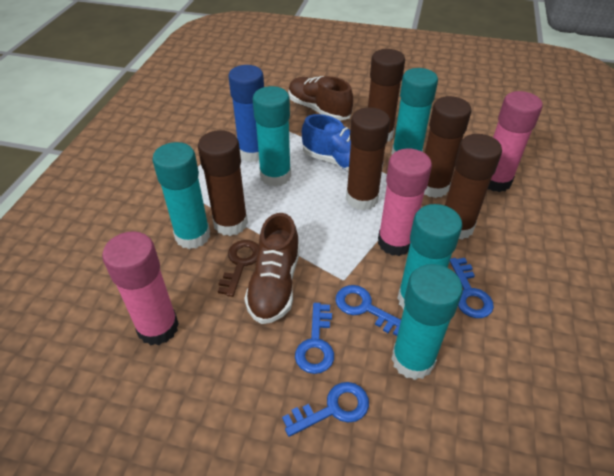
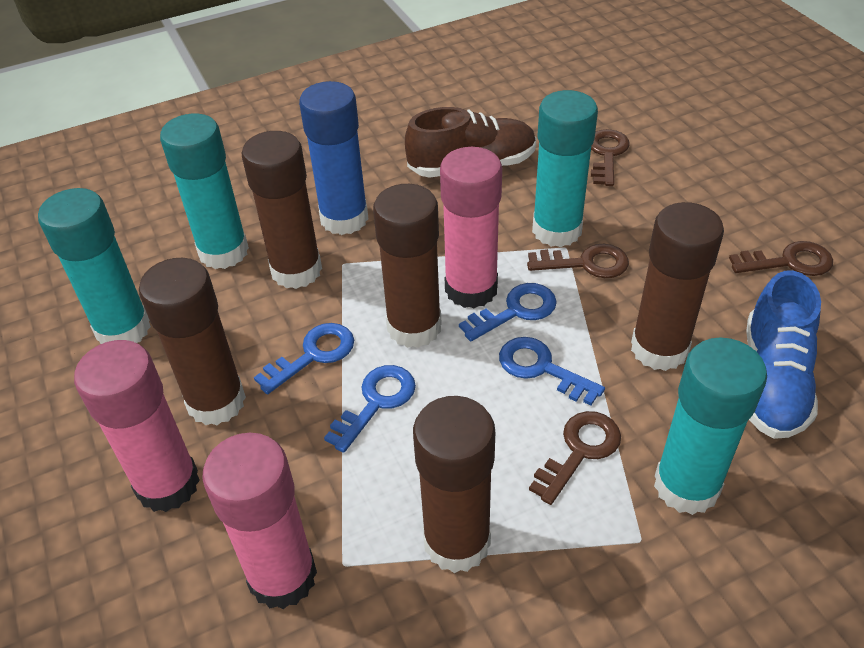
brown key: [218,240,259,297] = 1 -> [527,244,629,278] [529,411,621,505] [591,129,630,186] [729,241,833,276] = 4
brown shoe: [244,213,300,324] [288,76,353,121] = 2 -> [405,107,537,178] = 1
turquoise glue stick: [152,142,210,249] [253,86,291,187] [391,68,438,154] [391,264,463,380] [398,204,462,310] = 5 -> [38,188,151,344] [160,114,249,269] [532,90,598,247] [654,338,767,515] = 4

